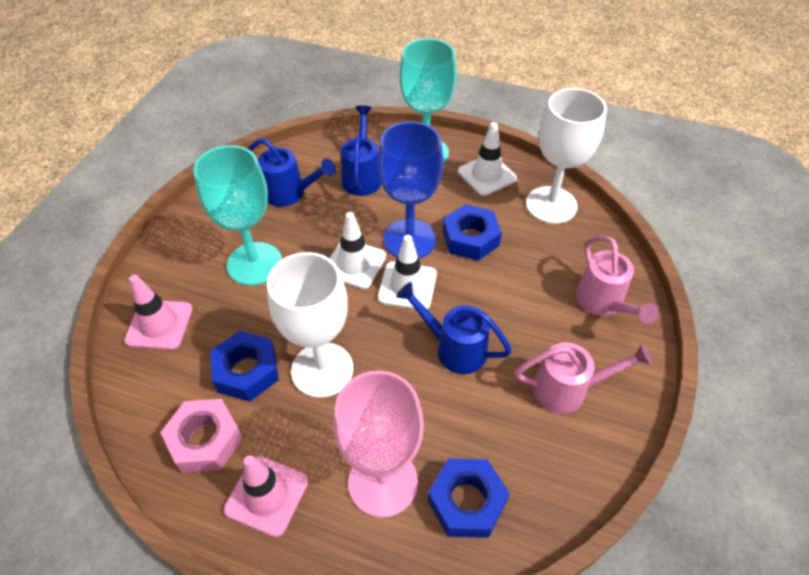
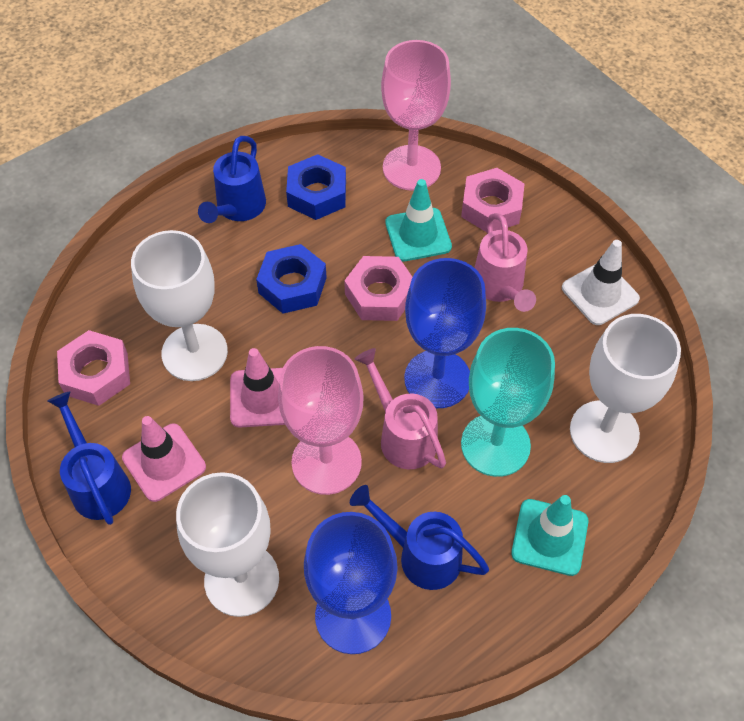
blue goblet: [378,121,443,259] = 1 -> [304,512,397,654] [404,258,486,408] = 2
blue nut: [210,331,279,402] [428,458,510,538] [443,204,502,261] = 3 -> [256,244,327,314] [286,154,346,220] = 2
pink goblet: [334,371,424,518] = 1 -> [278,346,364,495] [381,40,451,191] = 2
pink nut: [160,399,243,473] = 1 -> [57,330,130,406] [344,256,413,321] [461,168,525,232] = 3
turquoise goblet: [193,145,282,286] [399,38,457,163] = 2 -> [461,328,555,477] = 1
turquoise traffic cone: none = 0 -> [385,179,452,261] [511,495,588,576] = 2
white goblet: [267,252,353,398] [526,88,607,224] = 2 -> [131,230,228,381] [176,472,279,617] [570,314,681,463] = 3
white traffic cone: [330,212,386,289] [378,235,437,309] [458,122,517,196] = 3 -> [562,240,640,325] = 1

